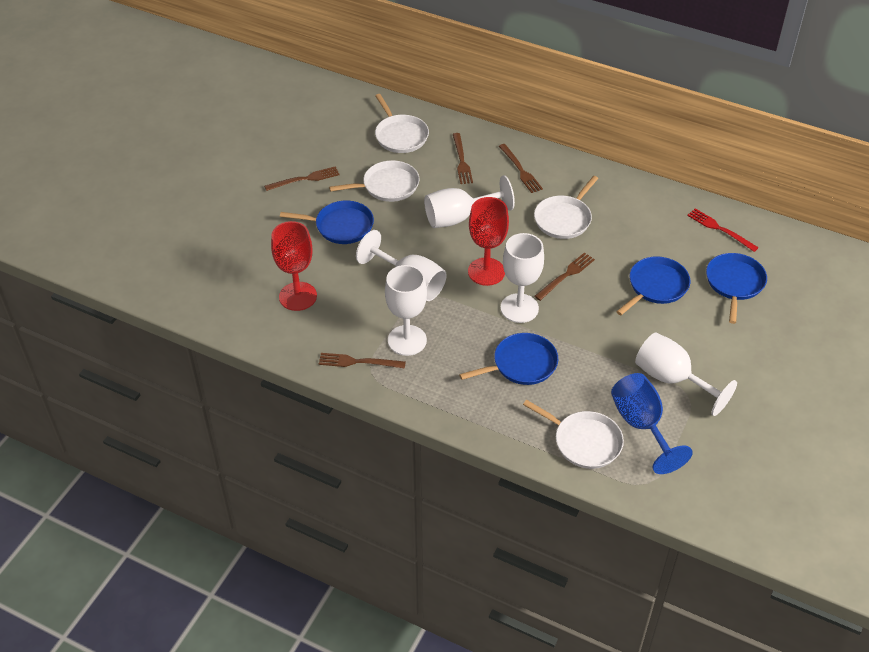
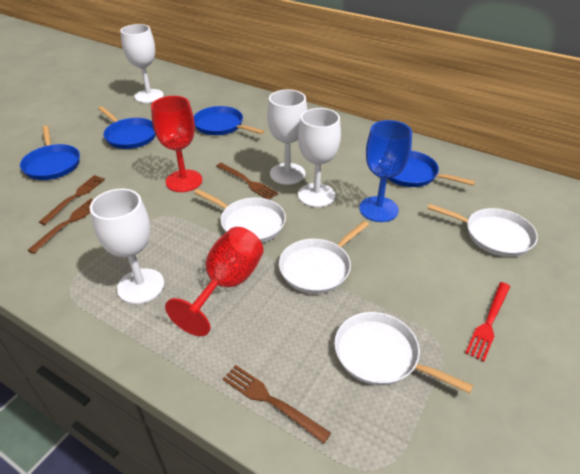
brown fork: [264,166,339,191] [319,353,406,369] [453,133,473,184] [499,144,543,193] [534,253,595,301] = 5 -> [28,198,93,254] [39,175,105,225] [216,163,278,200] [223,365,331,443] = 4
white goblet: [356,230,447,301] [385,265,427,356] [424,175,515,228] [501,233,544,323] [635,333,737,416] = 5 -> [90,189,164,304] [120,24,164,103] [267,89,307,185] [298,108,341,207] = 4

